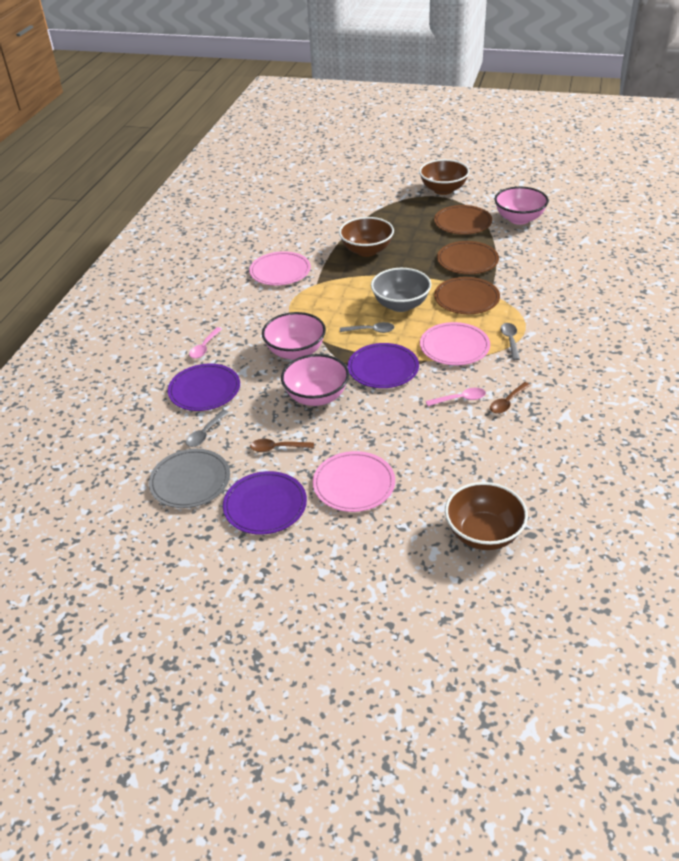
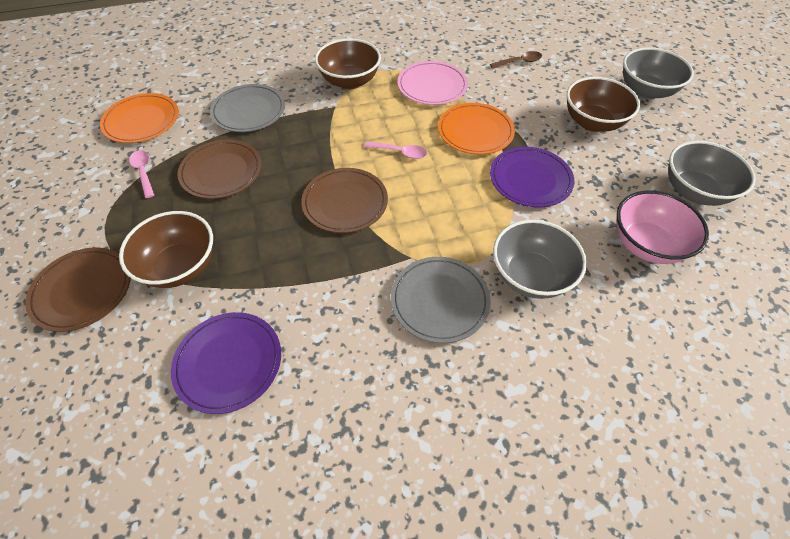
brown spoon: [250,439,314,452] [490,382,531,414] = 2 -> [490,51,542,69] = 1
grey bowl: [371,268,431,312] = 1 -> [493,220,587,299] [623,47,694,99] [668,141,756,206] = 3
grey plate: [149,449,230,508] = 1 -> [210,84,285,132] [391,257,491,343] = 2
grey spoon: [186,410,229,447] [340,322,395,333] [500,323,520,360] = 3 -> none = 0
orange plate: none = 0 -> [100,93,179,143] [438,103,515,155] = 2
pink bowl: [262,312,326,360] [281,354,349,406] [495,187,549,225] = 3 -> [616,191,709,264] = 1
pink plate: [249,251,311,285] [313,451,395,512] [420,322,490,365] = 3 -> [398,61,468,105] = 1
purple plate: [168,364,240,411] [223,471,307,535] [348,343,419,388] = 3 -> [171,312,281,414] [490,147,575,207] = 2

